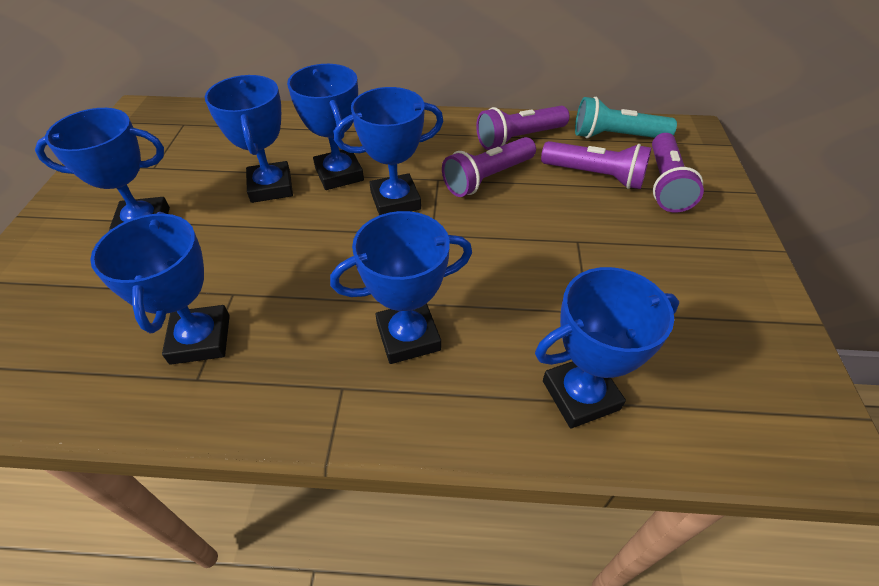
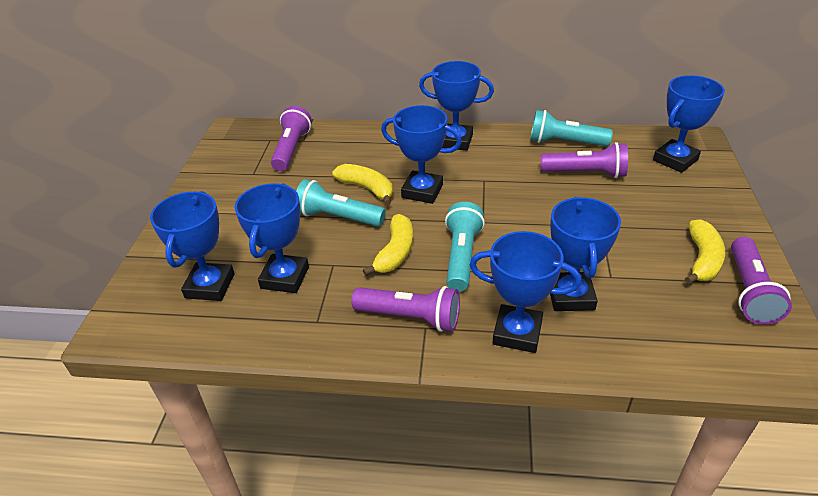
turquoise flashlight: [575,97,677,139] = 1 -> [296,179,386,227] [445,202,485,292] [530,110,613,146] = 3
yellow banana: none = 0 -> [332,164,393,205] [363,214,413,276] [685,219,725,284] = 3

